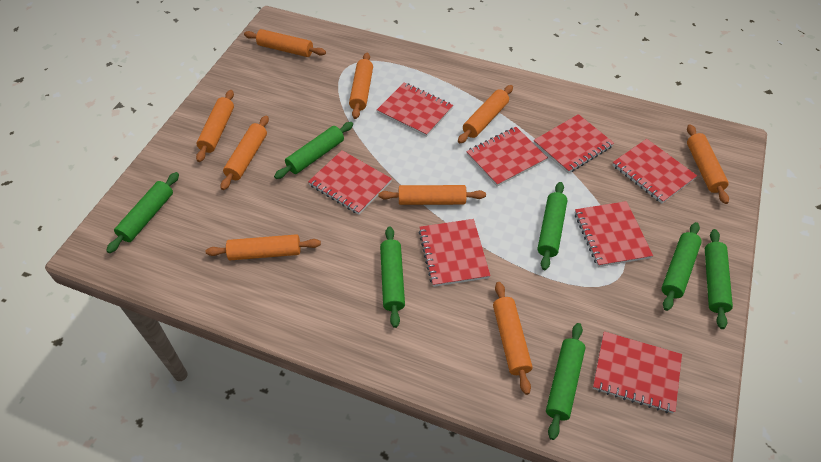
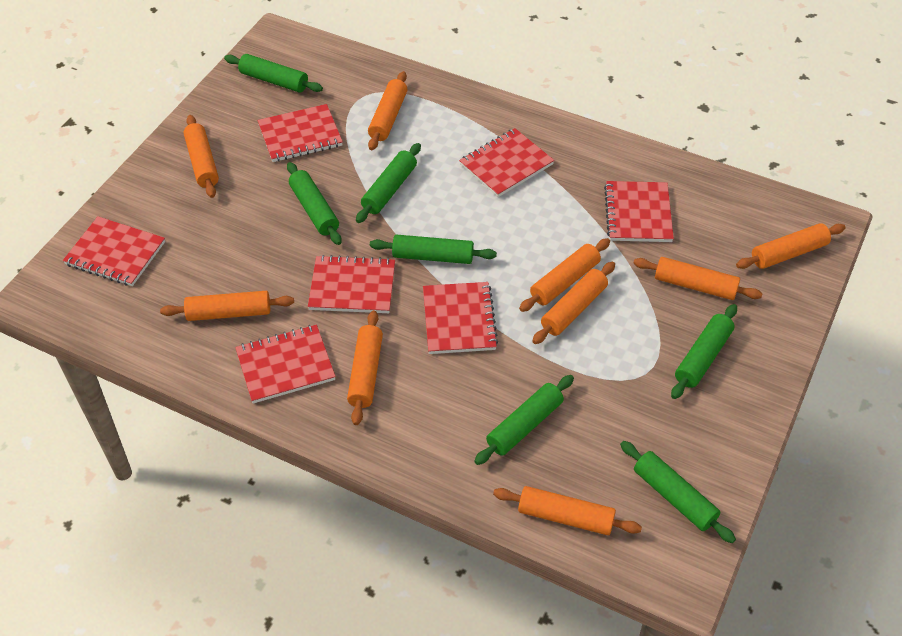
red notebook: [308,150,392,215] [377,83,453,137] [419,219,490,287] [466,127,548,187] [534,114,614,173] [575,201,653,267] [593,331,682,413] [612,139,697,203] = 8 -> [63,216,165,286] [235,325,336,404] [258,104,343,162] [308,255,395,313] [423,282,498,354] [459,128,554,197] [604,181,674,242] = 7

